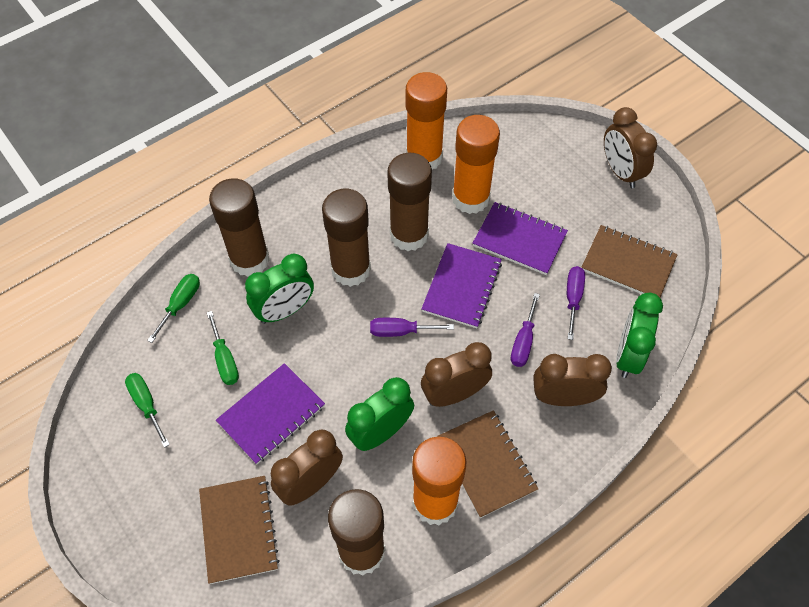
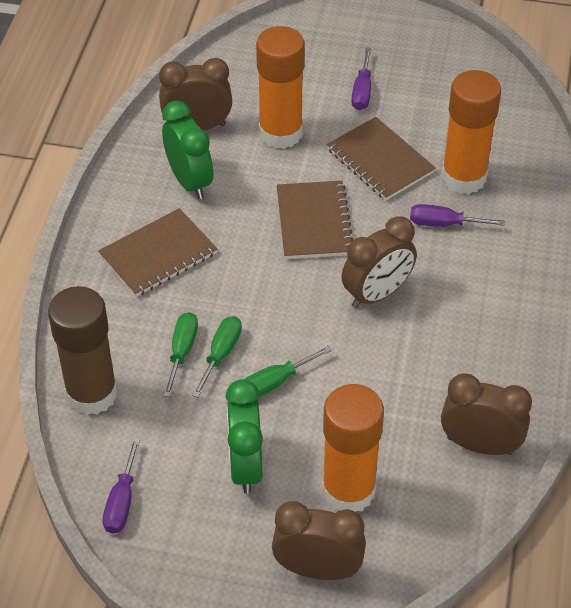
brown glue stick: [209,178,270,277] [322,189,371,287] [328,489,385,576] [387,153,432,251] = 4 -> [48,286,117,415] = 1
green clock: [245,254,314,324] [345,377,414,451] [616,293,663,378] = 3 -> [162,101,213,199] [225,379,263,494] = 2
purple notebook: [216,363,325,464] [421,243,502,328] [473,202,568,275] = 3 -> none = 0

